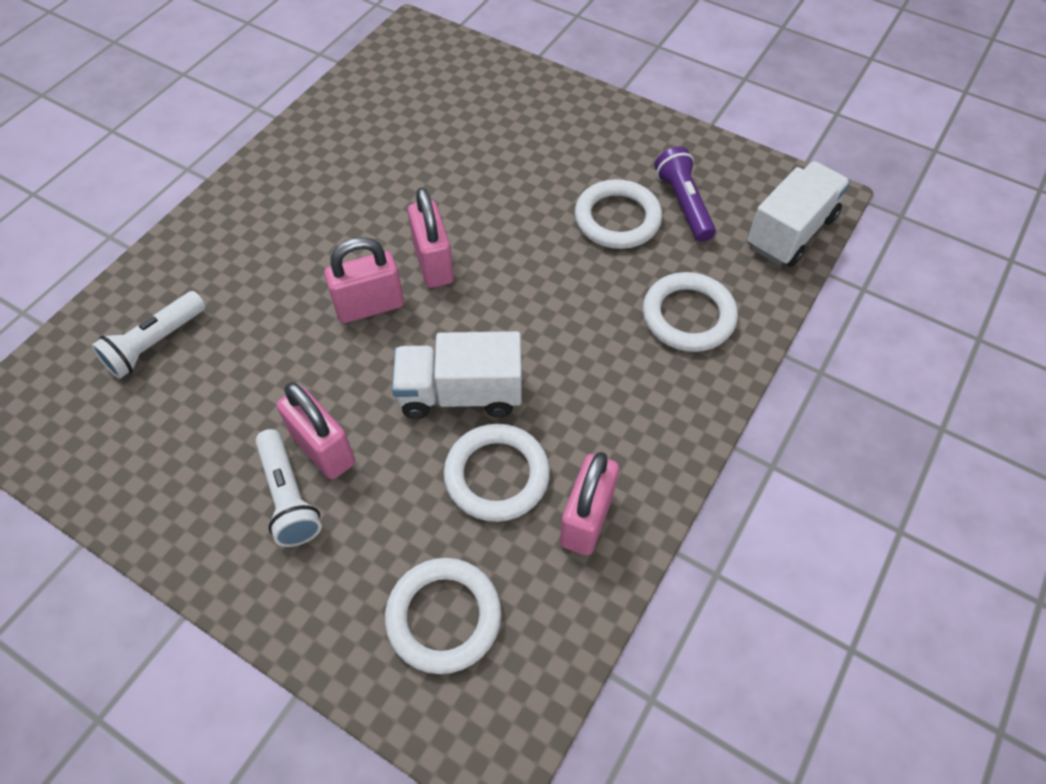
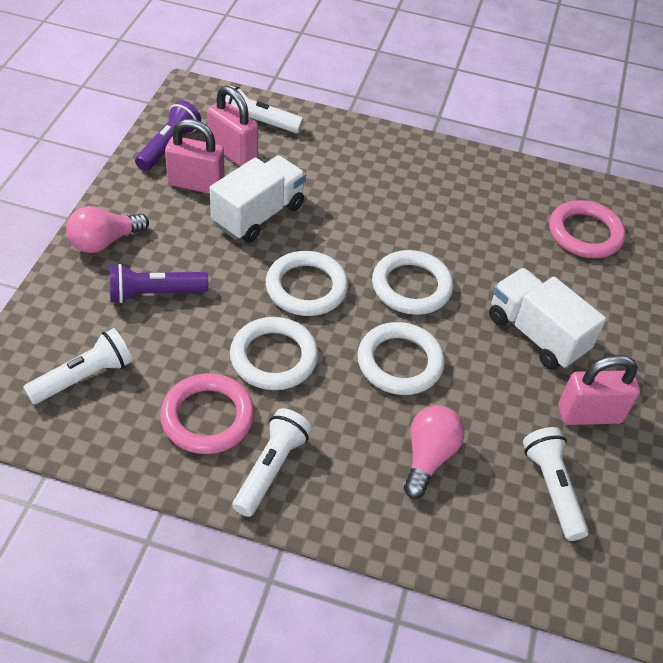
pink light bulb: none = 0 -> [66,206,149,253] [404,405,464,499] = 2
pink padlock: [277,382,355,479] [324,237,404,323] [408,187,454,288] [560,452,619,555] = 4 -> [165,119,225,194] [207,86,258,166] [558,355,640,425] = 3
pink ring: none = 0 -> [160,373,255,454] [549,200,626,258] = 2
purple flashlight: [654,147,716,242] = 1 -> [109,264,208,303] [135,100,201,171] = 2
white flashlight: [91,291,206,379] [255,429,322,547] = 2 -> [23,328,132,404] [225,85,303,133] [232,408,312,517] [523,427,589,541] = 4

